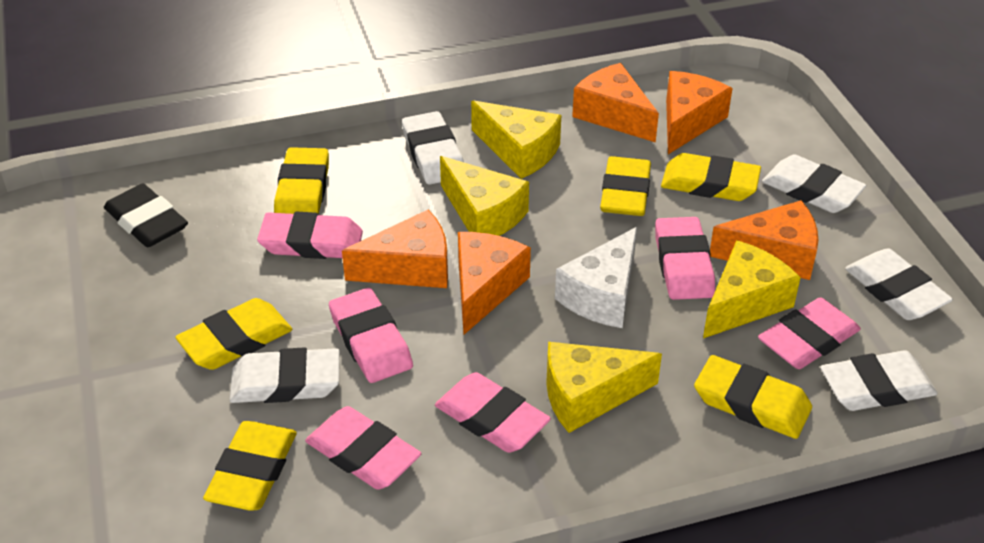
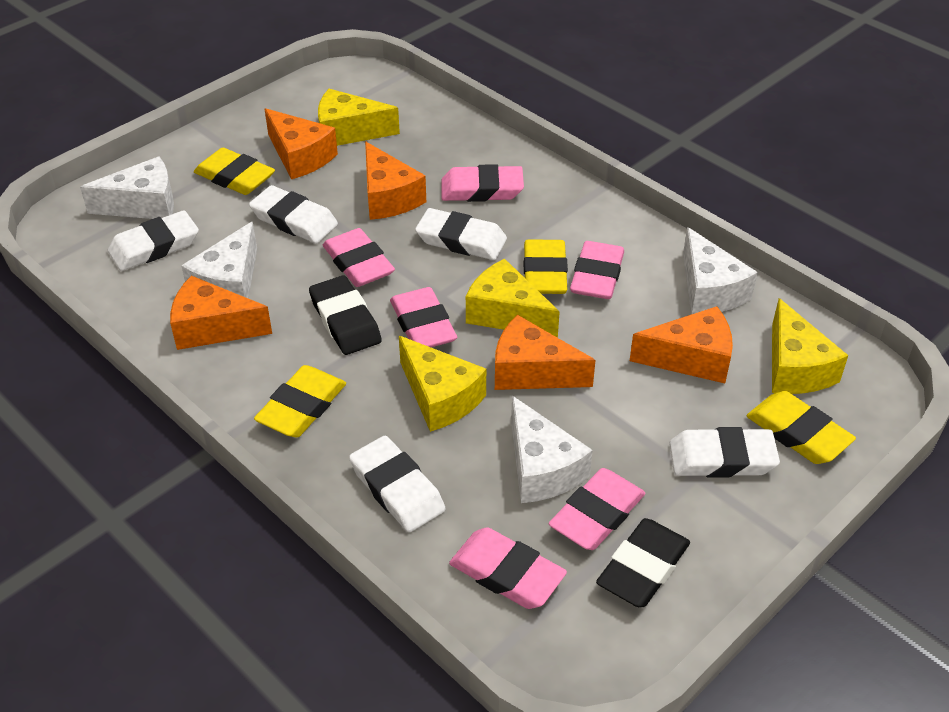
black eraser: [104,184,188,247] = 1 -> [309,276,382,355] [596,518,690,607] = 2
white cheese: [555,227,637,328] = 1 -> [80,157,174,219] [181,222,257,299] [511,396,593,503] [683,227,758,314] = 4
yellow eraser: [176,298,292,370] [203,421,297,511] [274,147,329,214] [600,156,651,216] [661,153,761,201] [694,355,812,439] = 6 -> [194,148,275,195] [254,365,346,437] [524,239,568,294] [746,391,856,464] = 4

